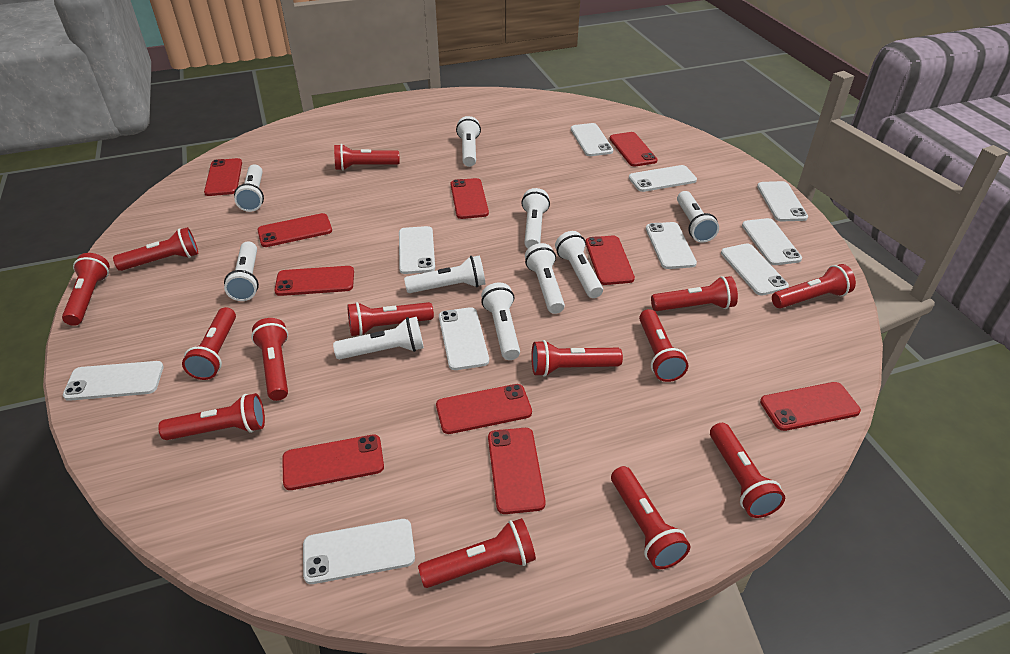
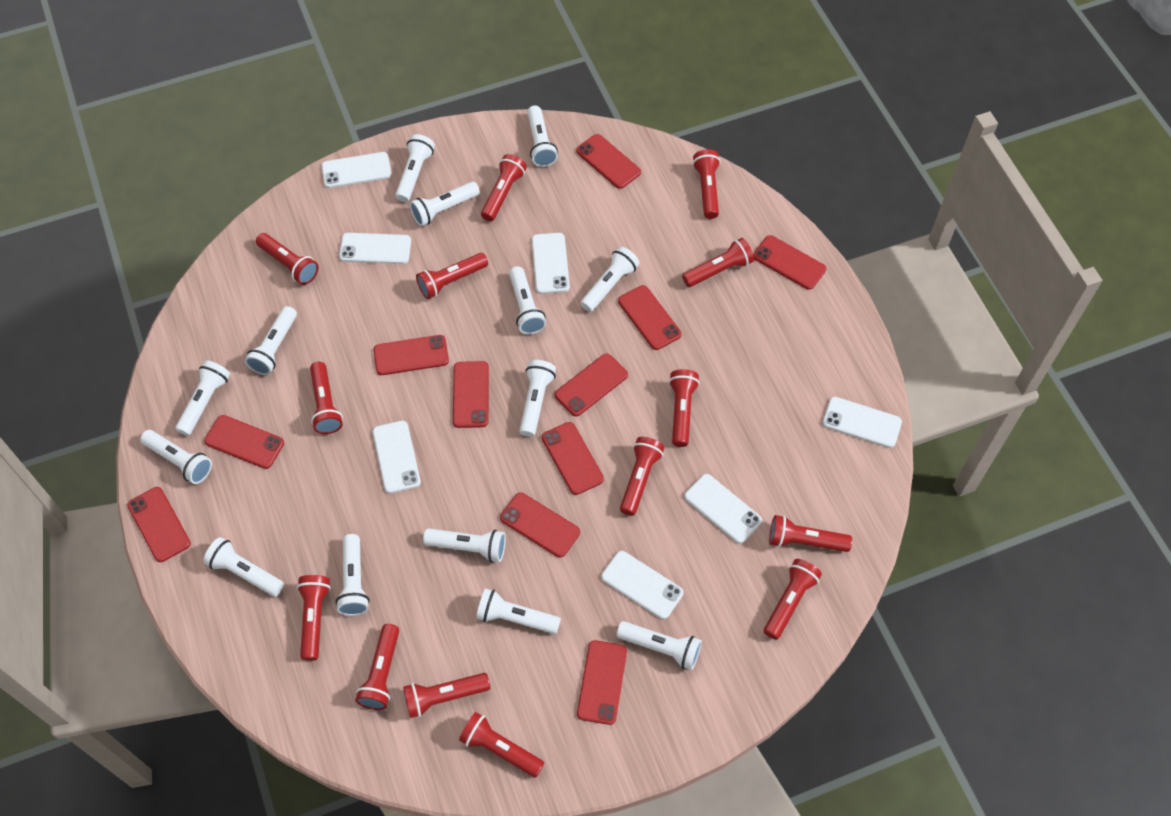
red phone: [204,158,242,196] [258,213,332,247] [275,266,354,296] [282,434,384,490] [436,384,532,434] [451,178,489,219] [488,428,546,514] [586,236,635,285] [610,132,658,167] [760,382,861,431] = 10 -> [127,487,191,562] [204,415,284,469] [374,335,449,375] [453,361,489,428] [500,493,580,558] [542,422,604,495] [555,354,628,416] [576,134,641,189] [577,640,627,725] [618,285,681,350] [753,235,826,290] = 11
white flashlight: [224,241,259,301] [234,164,264,212] [333,317,424,360] [404,255,485,293] [456,116,481,167] [481,283,520,360] [521,188,550,248] [525,243,565,314] [555,231,603,298] [677,191,719,243] = 10 -> [140,430,212,484] [175,360,230,436] [203,537,284,596] [245,306,297,375] [336,534,370,616] [395,134,435,202] [410,182,480,226] [423,528,506,562] [476,589,561,634] [509,266,546,334] [519,360,556,437] [527,105,558,167] [580,246,639,312] [616,621,702,670] = 14
white phone: [63,361,164,401] [303,519,415,584] [399,226,435,274] [439,307,489,370] [571,123,613,156] [629,165,697,192] [646,222,697,269] [721,243,789,295] [742,218,802,265] [757,181,808,221] = 10 -> [322,152,391,188] [339,233,411,264] [373,421,421,493] [532,233,570,294] [601,551,683,619] [684,474,762,543] [823,397,902,448] = 7

